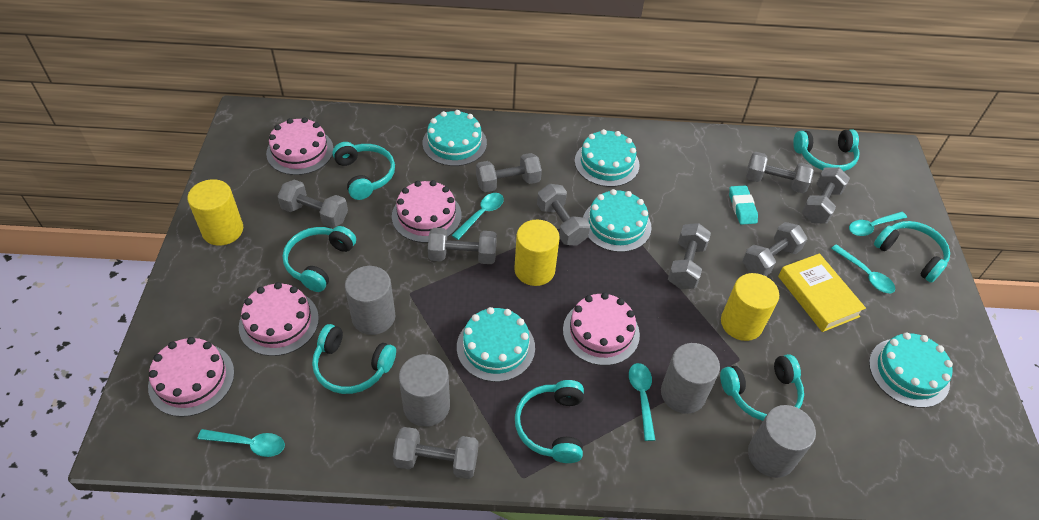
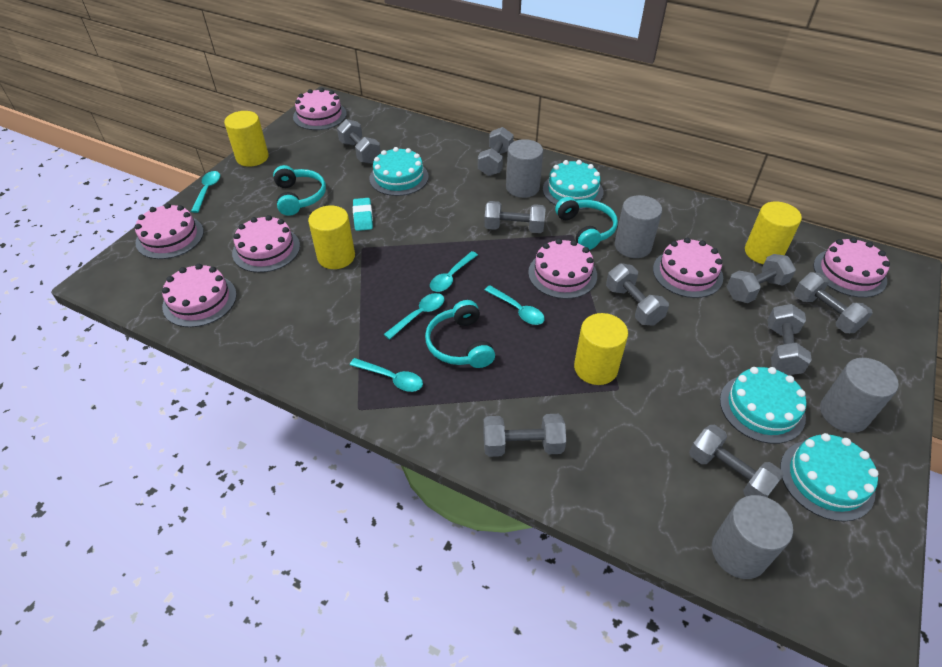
pink cake: [148,337,235,417] [239,282,319,356] [266,117,334,175] [392,180,462,243] [563,293,640,366] = 5 -> [135,203,204,259] [162,264,237,327] [232,215,300,273] [293,88,347,130] [528,239,597,299] [653,238,723,298] [813,237,890,298] = 7
turquoise cake: [422,110,487,166] [457,307,535,382] [575,129,640,187] [583,189,652,252] [869,332,953,408] = 5 -> [369,147,429,196] [543,160,603,210] [720,367,807,444] [780,433,879,522] = 4
turquoise headphones: [283,226,356,292] [312,324,396,394] [332,142,395,200] [515,380,584,463] [720,354,804,421] [793,129,860,171] [874,221,950,283] = 7 -> [273,165,326,216] [425,300,495,368] [555,197,618,250] = 3
yellow book: [778,253,866,332] = 1 -> none = 0
yellow cylinder: [187,179,243,245] [514,219,560,286] [721,273,779,341] = 3 -> [224,111,269,167] [308,206,355,269] [574,313,628,385] [745,202,802,264] = 4

